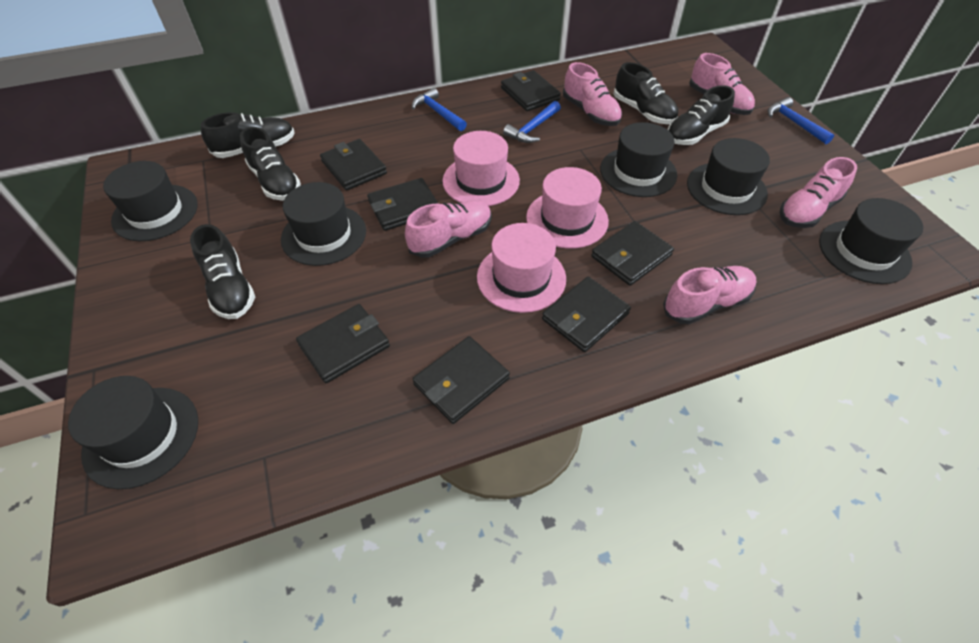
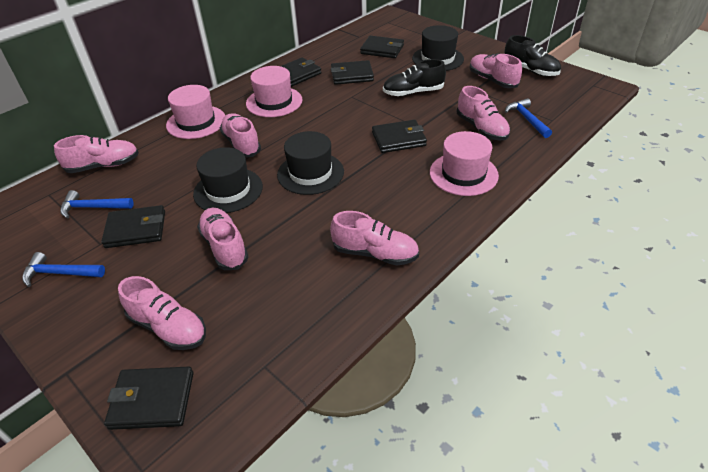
black hat: [68,376,198,489] [103,161,198,241] [281,182,366,266] [600,122,677,197] [687,138,770,215] [819,198,923,284] = 6 -> [193,147,263,213] [277,131,344,195] [412,25,464,71] = 3
black shoe: [190,224,255,319] [201,112,295,158] [240,127,301,201] [613,62,678,124] [667,85,735,145] = 5 -> [383,59,446,96] [504,35,561,77] = 2
black wallet: [296,304,390,383] [320,139,387,190] [367,178,438,231] [413,336,510,424] [501,70,561,111] [542,277,631,352] [591,221,674,286] = 7 -> [101,205,165,248] [104,366,194,430] [281,57,322,87] [331,60,374,85] [360,36,404,58] [372,120,427,153] = 6
pink shoe: [405,200,492,258] [563,62,622,126] [663,266,756,324] [689,53,755,115] [779,157,857,228] = 5 -> [54,135,139,173] [118,276,206,350] [197,208,249,270] [220,113,261,157] [330,211,419,266] [457,86,510,140] [470,53,522,88] = 7

